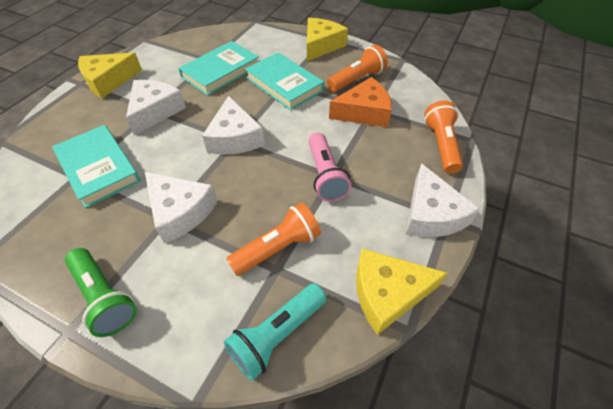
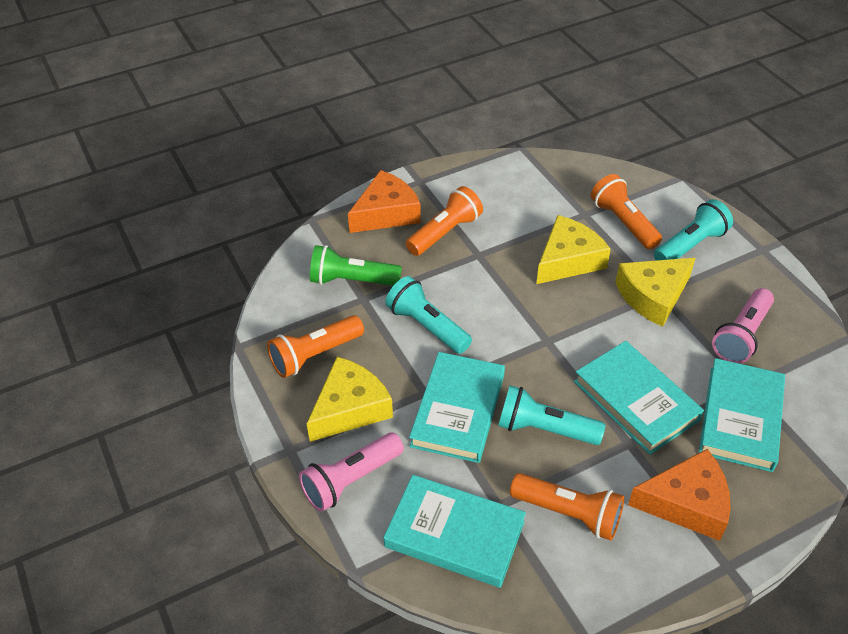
orange cheese: [329,77,392,127] = 1 -> [348,170,421,233] [628,449,731,541] = 2
orange flashlight: [226,203,321,276] [327,45,388,92] [424,100,463,174] = 3 -> [267,315,364,378] [406,186,483,256] [510,473,624,540] [591,174,662,249] = 4
pink flashlight: [309,132,352,202] = 1 -> [299,433,404,512] [712,288,774,364] = 2
turquoise book: [52,125,141,208] [178,41,259,96] [245,52,324,110] = 3 -> [383,475,526,588] [409,352,505,463] [574,341,704,455] [699,358,785,472] = 4
turquoise flashlight: [224,284,326,381] = 1 -> [385,276,472,354] [498,386,605,445] [654,199,733,261] = 3
white cheese: [126,80,186,136] [145,172,218,243] [202,96,265,154] [406,163,480,237] = 4 -> none = 0

